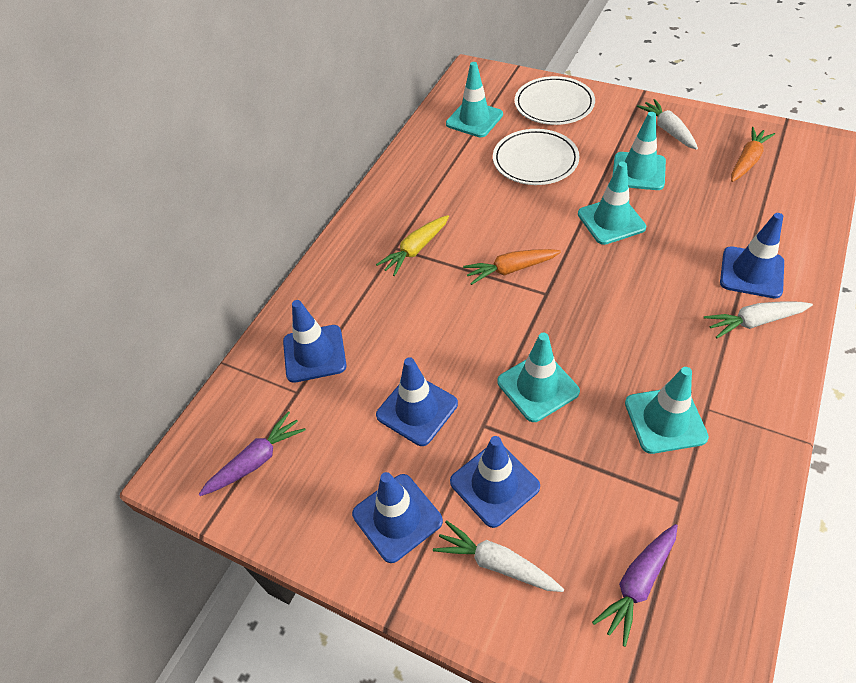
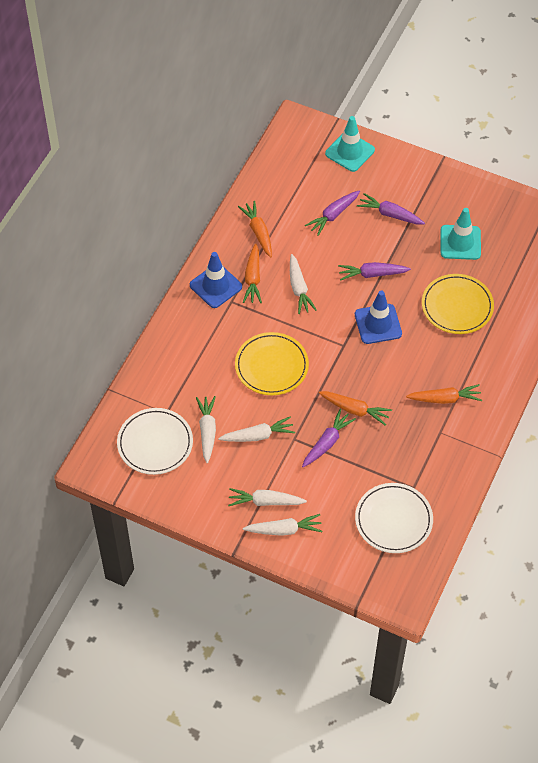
blue traffic cone: [283,300,346,383] [352,472,443,563] [376,357,458,446] [450,436,540,528] [720,213,784,298] = 5 -> [190,252,242,308] [355,290,402,344] = 2
orange carrot: [463,249,561,285] [731,127,775,182] = 2 -> [238,201,272,258] [243,244,262,303] [318,391,392,426] [406,384,482,404] = 4
purple carrot: [199,411,306,496] [592,524,678,647] = 2 -> [302,409,356,467] [305,190,360,236] [338,262,411,281] [357,193,425,224] = 4
turquoise traffic cone: [446,62,503,137] [497,333,580,422] [578,161,646,245] [613,112,666,190] [625,367,709,454] = 5 -> [325,116,375,172] [440,208,481,260] = 2
white carrot: [433,520,564,592] [637,99,698,150] [704,301,813,338] = 3 -> [196,396,216,463] [218,416,295,442] [228,488,307,506] [243,514,322,536] [290,254,317,314] = 5
yellow carrot: [376,215,449,276] = 1 -> none = 0
yellow plate: none = 0 -> [235,332,309,395] [422,274,494,334] = 2

